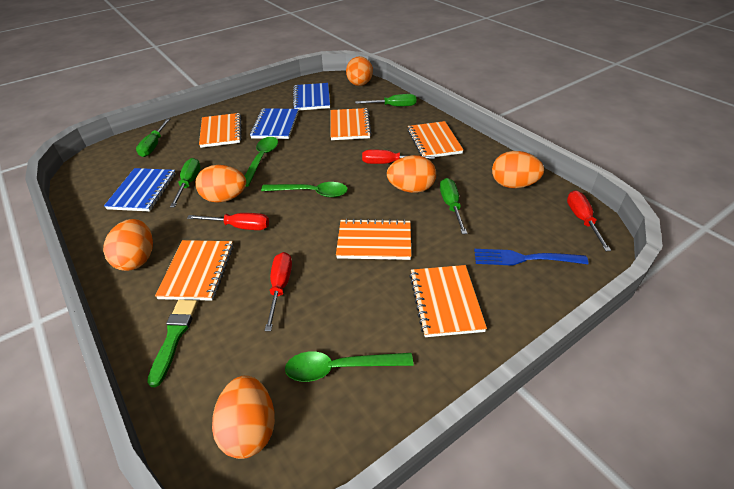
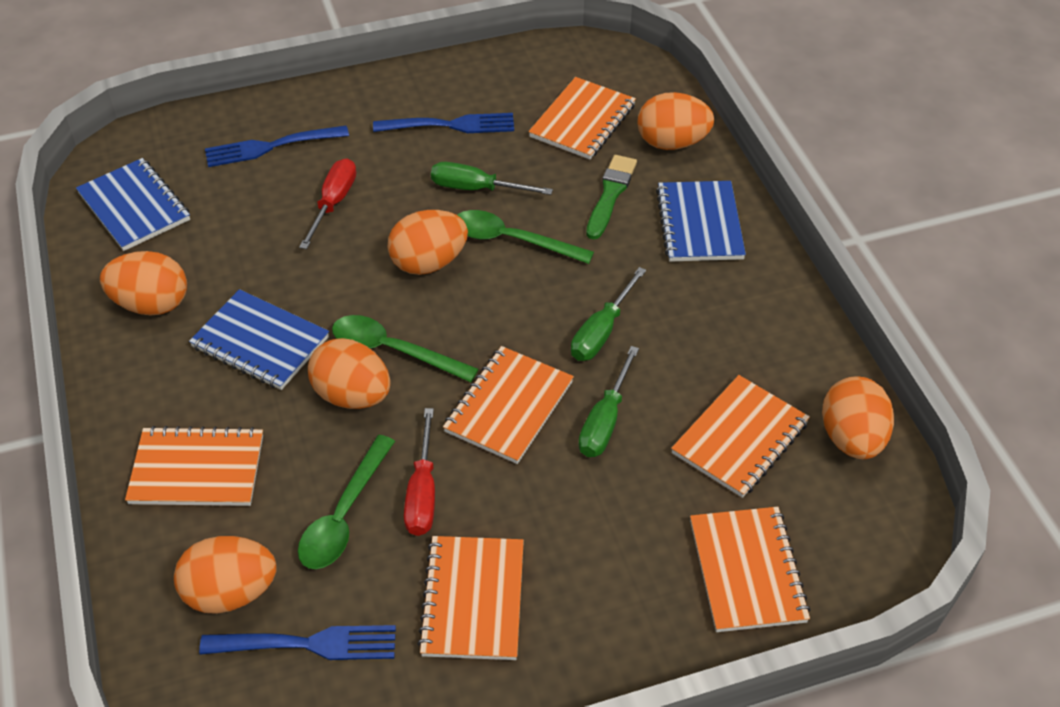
blue fork: [474,249,588,266] = 1 -> [199,625,396,660] [205,126,349,167] [373,113,514,133] = 3
green screwdriver: [136,118,170,157] [170,158,201,208] [355,94,416,106] [440,178,467,234] = 4 -> [431,162,553,195] [571,267,646,361] [578,346,639,457] = 3
red screwdriver: [187,213,269,230] [265,252,292,331] [362,150,435,164] [567,191,611,251] = 4 -> [299,158,356,249] [404,408,435,536] = 2

